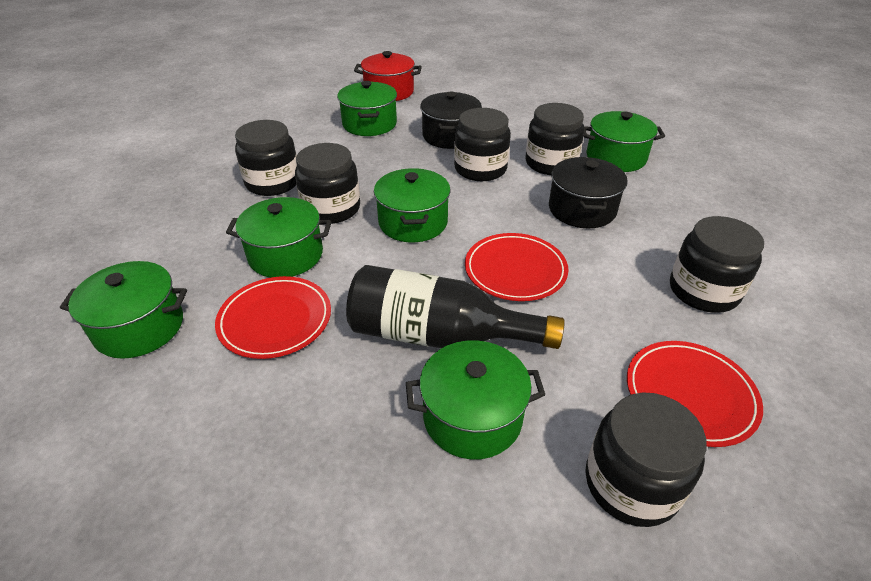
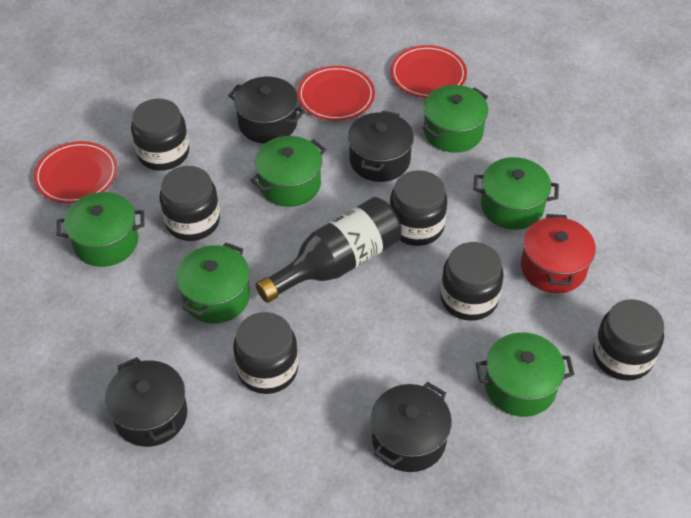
black pot: [420,92,482,149] [549,157,628,228] = 2 -> [105,357,187,447] [228,77,305,144] [348,110,414,182] [371,382,452,472] = 4

